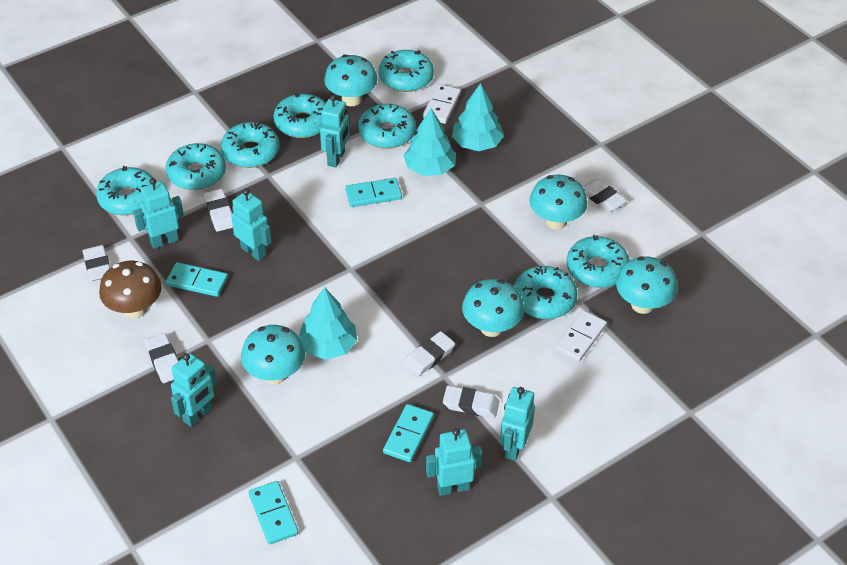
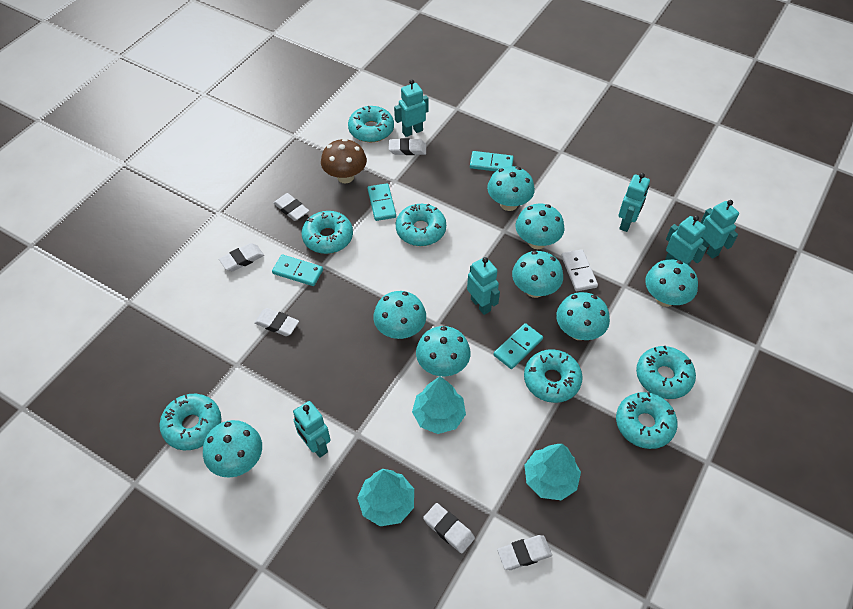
turquoise donut: [96,166,153,215] [166,143,226,190] [221,122,279,168] [274,93,326,138] [358,104,416,149] [379,50,434,92] [514,266,578,319] [567,235,630,288] = 8 -> [159,394,221,450] [302,211,353,254] [348,106,394,142] [395,203,446,246] [524,349,583,403] [616,392,678,449] [636,346,696,399] = 7
turquoise mushroom: [241,325,305,384] [324,54,378,106] [462,279,524,337] [530,175,587,229] [616,257,677,314] = 5 -> [203,420,262,478] [373,291,426,339] [416,326,471,376] [487,166,535,211] [512,251,563,298] [515,204,565,249] [556,292,610,340] [645,260,698,307] = 8
white domino: [423,84,461,124] [555,310,607,362] = 2 -> [561,249,598,291] = 1

